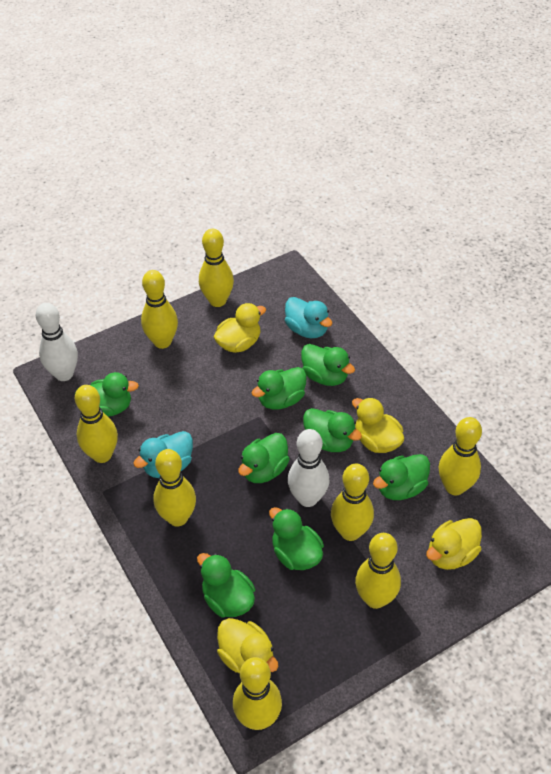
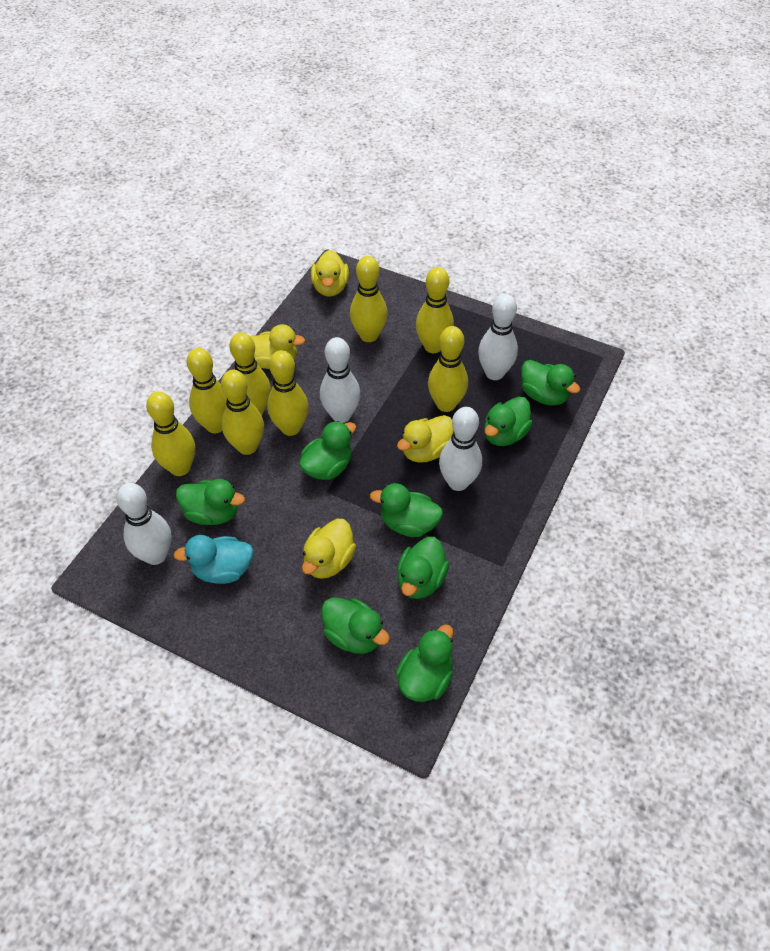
turquoise duck: [133,431,193,478] [285,297,333,338] = 2 -> [173,535,254,584] = 1
white bowling pin: [36,303,78,381] [288,429,329,507] = 2 -> [116,483,171,565] [320,337,360,423] [439,407,482,491] [478,294,518,380] = 4

